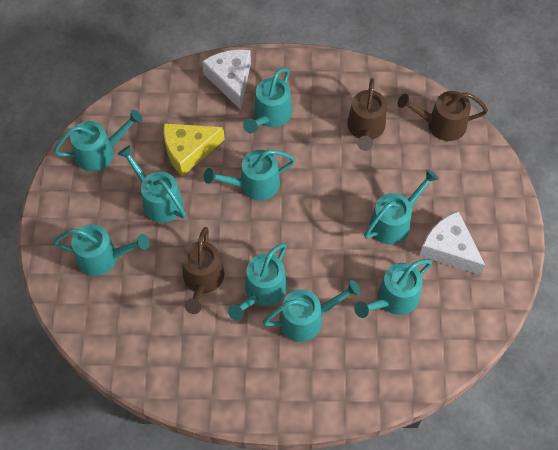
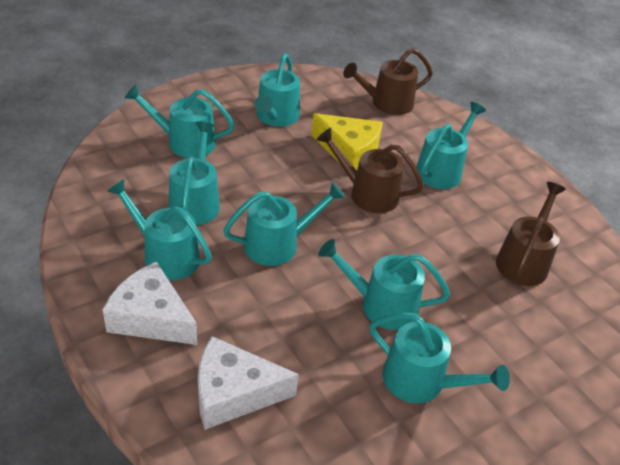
turquoise watering can: [53,224,150,276] [54,110,143,172] [117,146,186,223] [204,150,295,200] [228,243,287,320] [243,68,292,133] [263,280,361,342] [354,259,432,318] [364,169,439,245] = 9 -> [107,179,212,280] [125,85,235,158] [168,122,220,225] [223,182,345,266] [255,53,300,127] [318,239,450,330] [370,312,510,403] [416,102,486,189] = 8

